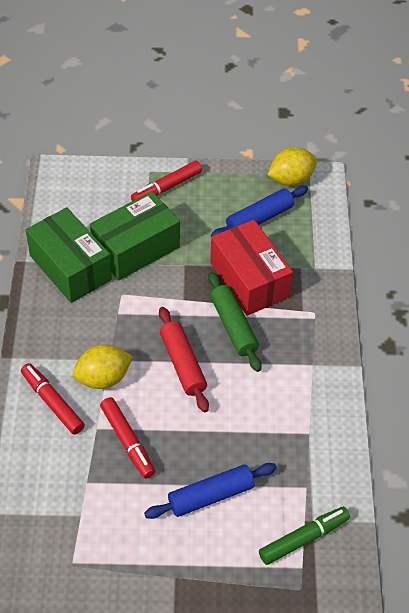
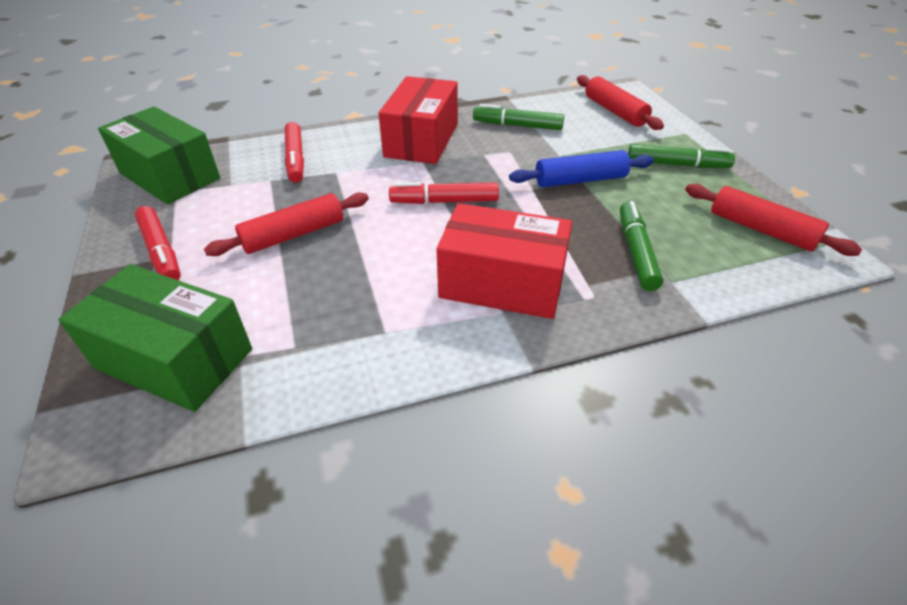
blue rolling pin: [144,463,277,519] [211,186,308,237] = 2 -> [509,150,654,187] = 1
green marker: [259,507,350,565] = 1 -> [473,104,564,130] [620,201,663,291] [628,144,735,168] = 3
green rolling pin: [208,272,262,372] = 1 -> none = 0
red box: [210,220,293,316] = 1 -> [378,76,458,164] [437,203,572,319] = 2
red rolling pin: [159,307,209,412] = 1 -> [204,193,369,256] [577,75,664,130] [685,184,862,256] = 3
yellow lemon: [73,344,133,389] [268,147,317,186] = 2 -> none = 0

